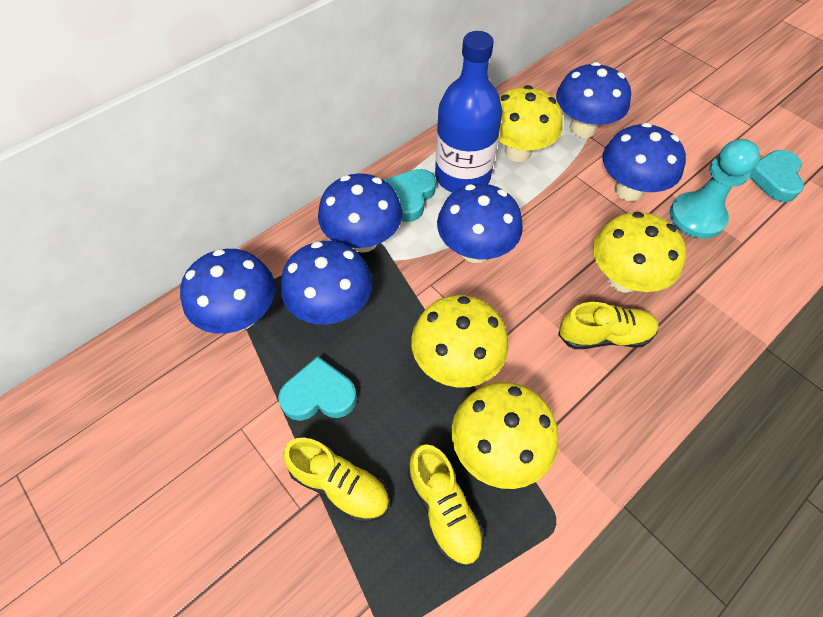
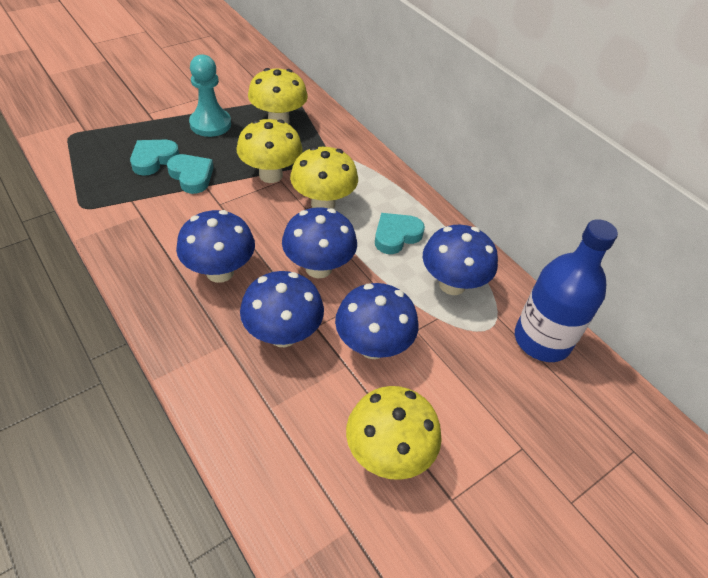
blue mushroom: [180,249,275,334] [281,241,372,324] [318,173,403,253] [437,184,523,263] [556,62,631,138] [603,123,686,201] = 6 -> [176,210,255,283] [240,271,324,347] [282,207,357,279] [335,283,418,359] [423,225,498,295] = 5
yellow shoe: [283,438,389,522] [408,444,484,566] [558,302,658,349] = 3 -> none = 0

